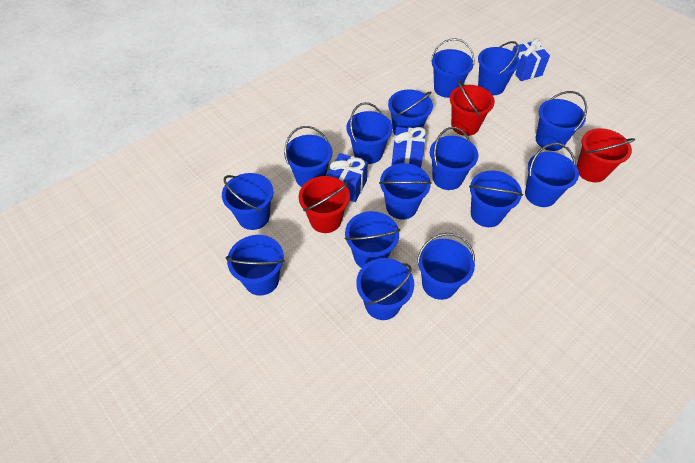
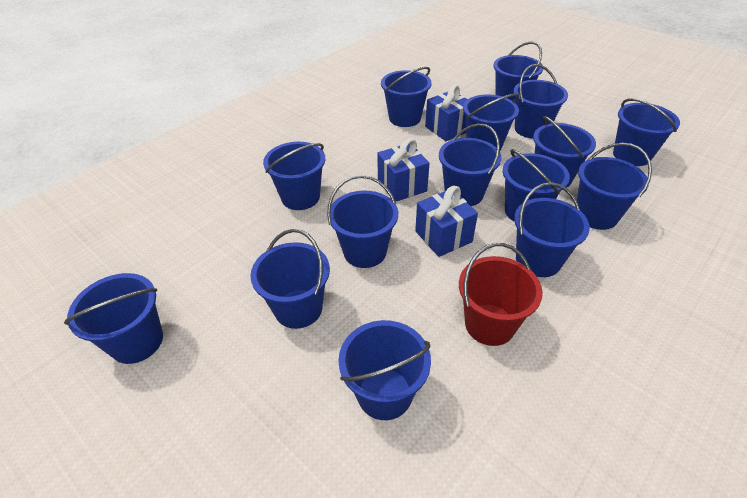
red bucket: [299,176,350,233] [450,80,495,136] [577,128,635,182] = 3 -> [459,243,543,346] = 1

